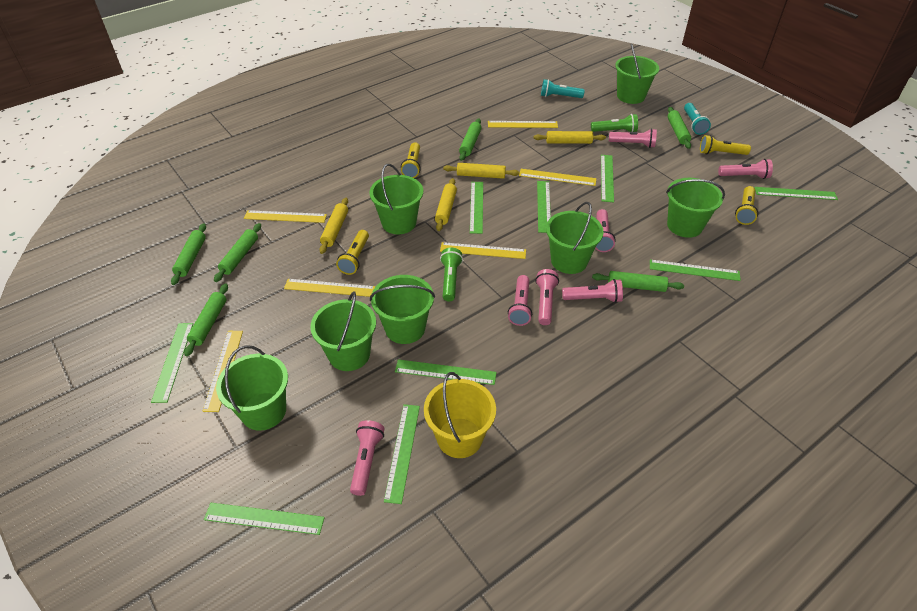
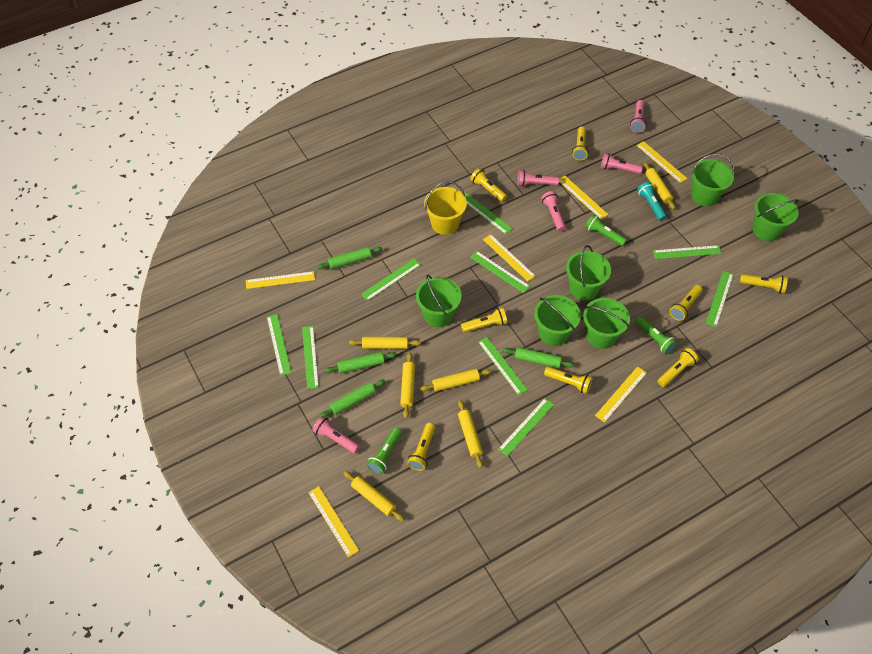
green bucket: [216,345,288,431] [310,291,376,371] [369,164,423,234] [370,275,435,344] [546,202,604,274] [615,44,659,104] [666,178,725,238] = 7 -> [416,275,461,327] [534,295,581,346] [566,245,611,300] [583,298,630,349] [691,154,735,206] [752,193,799,241] = 6
green flashlight: [440,247,463,302] [591,114,638,132] = 2 -> [367,428,402,474] [585,214,627,246] [636,316,678,355] = 3
green rolling pin: [171,223,206,285] [184,284,228,356] [214,223,261,282] [459,118,481,161] [592,271,684,292] [668,107,691,149] = 6 -> [317,247,382,269] [320,379,385,417] [325,352,397,374] [502,347,574,368] = 4
pink flashlight: [350,420,385,496] [508,275,532,326] [535,269,559,325] [562,279,623,303] [595,209,616,252] [609,128,657,148] [718,159,773,179] = 7 -> [312,416,360,454] [518,170,559,187] [541,191,566,231] [601,153,643,174] [630,100,646,133] = 5
turquoise flashlight: [541,79,585,98] [684,103,711,135] = 2 -> [637,182,667,221] = 1
yellow flashlight: [336,230,369,275] [401,143,421,178] [700,135,751,155] [735,186,758,225] = 4 -> [407,423,435,471] [461,307,507,333] [470,168,507,202] [544,366,593,394] [572,127,589,161] [657,348,699,387] [670,285,702,321] [740,274,788,293] = 8
yellow rolling pin: [319,198,348,254] [435,178,457,231] [443,163,519,179] [533,131,606,144] = 4 -> [343,471,404,522] [349,337,421,349] [400,352,415,418] [420,369,492,391] [458,400,483,468] [643,162,675,209] = 6

